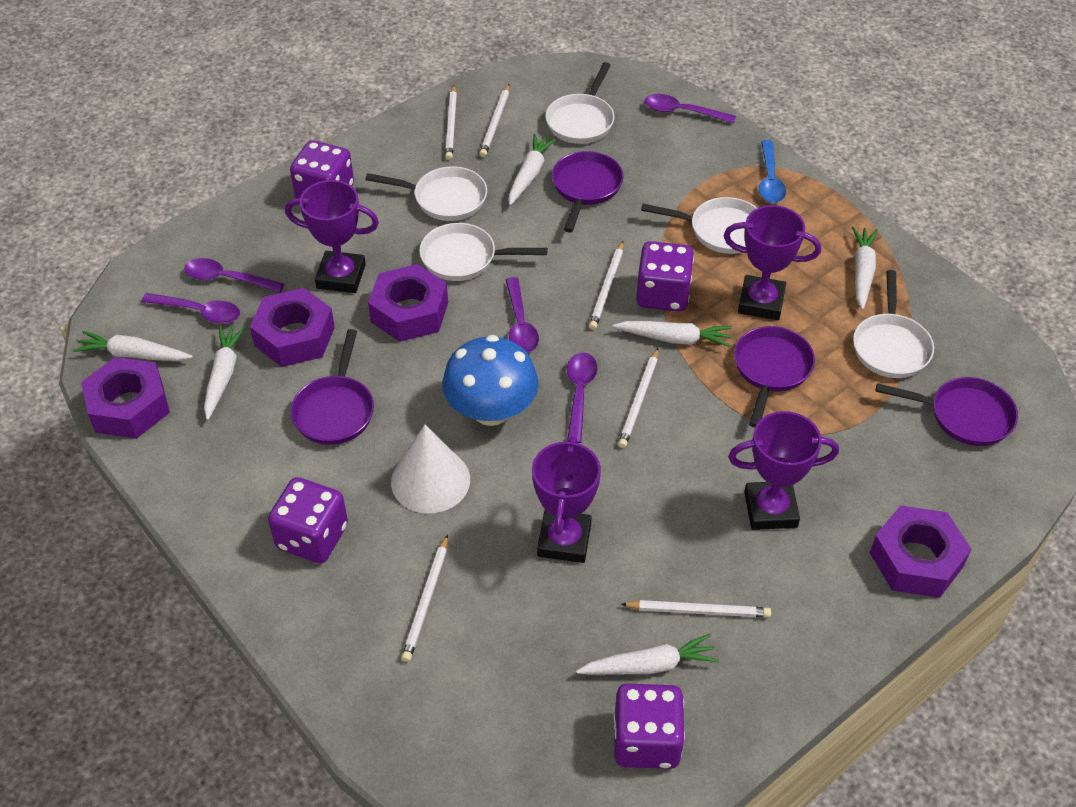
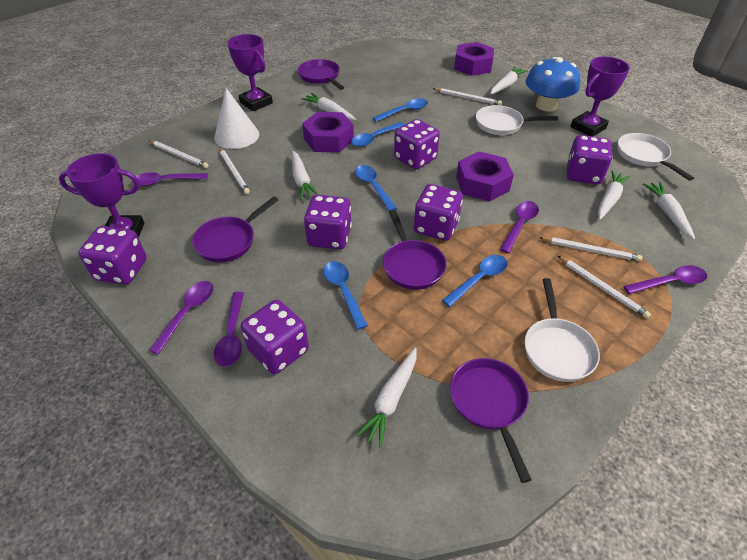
blue spoon: [759,140,786,203] = 1 -> [324,261,368,330] [351,122,405,147] [355,165,397,211] [373,98,428,122] [442,255,508,307] = 5
purple dice: [268,477,348,563] [290,140,354,199] [614,684,685,769] [636,241,694,312] = 4 -> [78,226,147,285] [241,300,309,374] [304,195,352,249] [394,119,440,169] [414,184,463,241] [567,135,612,184] = 6
purple nut: [81,357,170,439] [250,288,335,367] [368,264,448,342] [870,505,971,598] = 4 -> [302,112,354,153] [454,42,494,76] [456,152,514,202] = 3
purple trophy: [285,180,379,293] [532,436,601,563] [724,205,821,320] [728,411,839,530] = 4 -> [59,153,144,238] [227,34,273,111] [570,57,630,136] = 3
white pan: [365,166,487,221] [419,223,548,281] [545,62,615,144] [641,197,757,254] [853,270,934,378] = 5 -> [476,105,558,135] [524,278,600,382] [618,133,694,181] = 3
white pencil: [401,534,448,662] [445,85,457,160] [479,84,509,157] [589,241,624,330] [618,348,658,448] [621,600,771,618] = 6 -> [149,140,209,168] [219,147,250,194] [433,88,502,106] [539,237,643,262] [558,256,651,319] = 5

